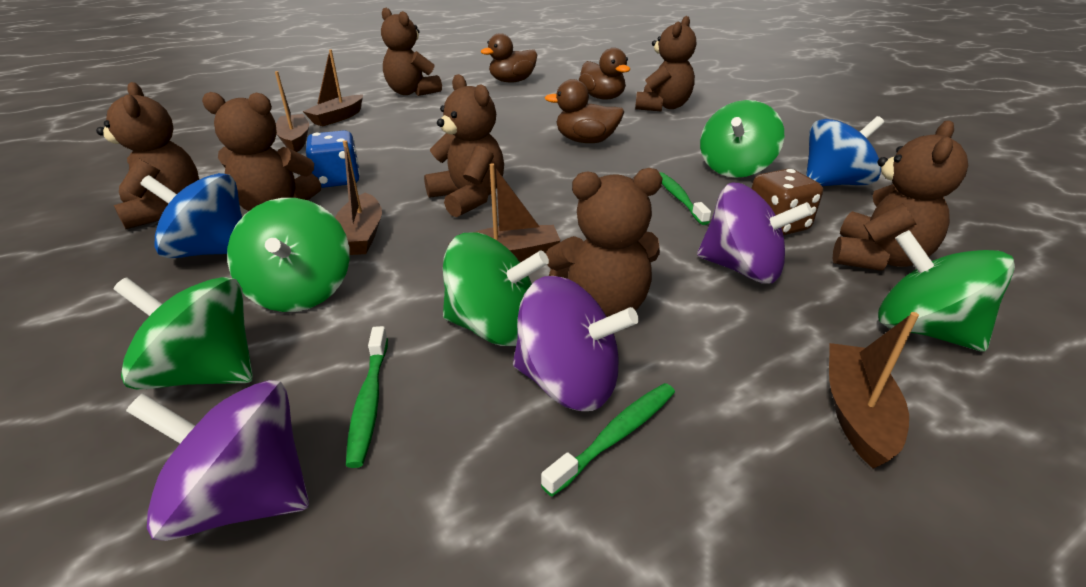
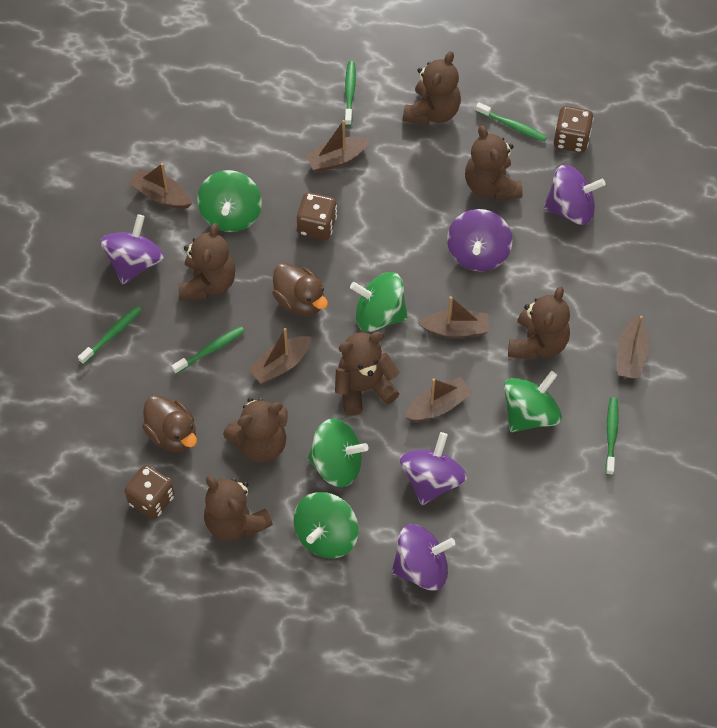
blue dice: [306,130,360,188] = 1 -> none = 0
blue spinning top: [140,173,242,258] [806,116,884,186] = 2 -> none = 0
brown boat: [275,71,309,152] [303,50,363,126] [335,141,382,255] [448,163,561,262] [829,312,919,469] = 5 -> [129,163,192,209] [249,328,311,384] [305,120,371,172] [405,377,472,421] [418,296,489,338] [617,316,649,379] = 6
brown dice: [751,169,823,235] = 1 -> [124,465,175,519] [297,192,337,240] [554,106,594,153] = 3
brown duck: [480,33,537,83] [545,79,624,143] [579,48,630,99] = 3 -> [142,395,197,452] [272,263,328,316] = 2
green toothbrush: [346,326,388,468] [541,383,675,497] [660,172,711,225] = 3 -> [78,306,142,365] [172,327,245,374] [344,61,356,126] [476,102,547,142] [605,397,619,475] = 5
purple spinning top: [126,380,309,541] [513,276,639,411] [697,183,813,284] = 3 -> [100,214,164,284] [391,524,456,590] [400,432,467,505] [447,209,512,271] [543,165,606,225] = 5

